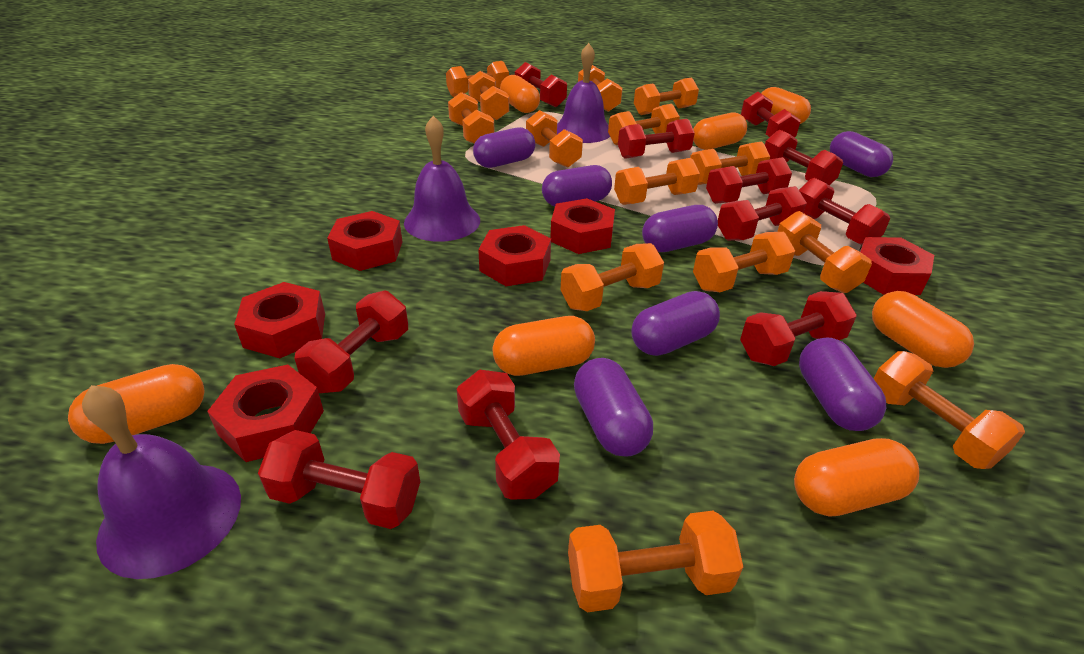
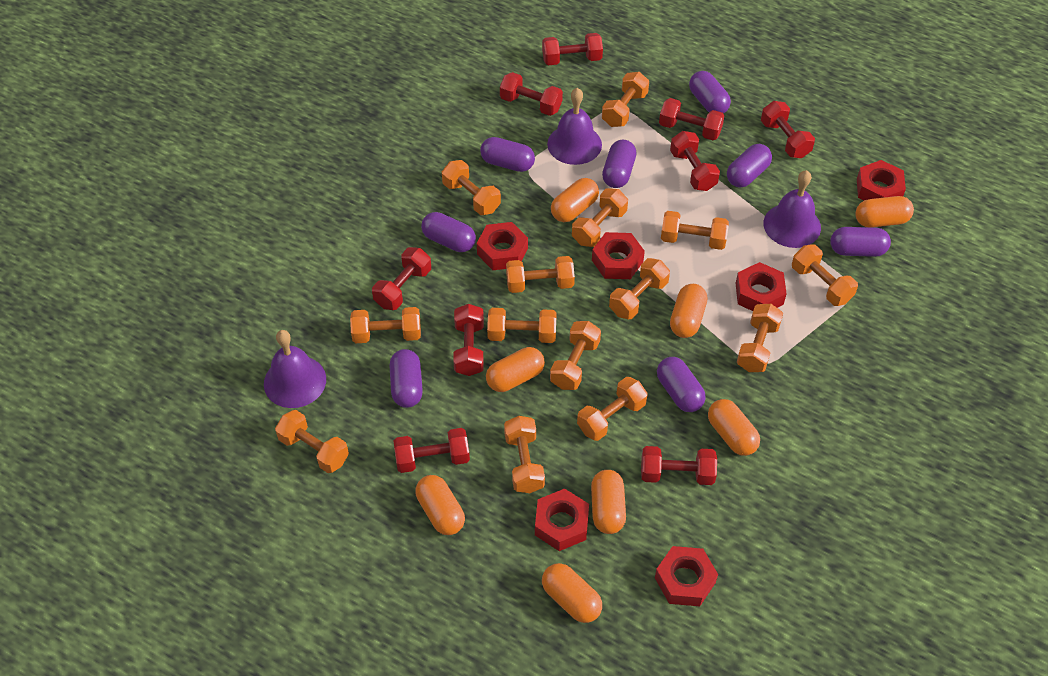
orange capsule: [68,364,205,444] [493,316,595,376] [500,75,540,113] [693,112,747,150] [761,87,811,124] [794,438,919,517] [872,291,974,368] = 7 -> [415,475,465,535] [486,347,545,392] [542,563,602,623] [551,178,599,222] [591,470,626,534] [670,284,707,338] [708,399,760,456] [855,196,914,227] = 8
purple capsule: [473,127,535,168] [542,165,612,207] [574,358,653,457] [631,291,720,356] [642,205,718,252] [799,338,886,431] [830,131,893,177] = 7 -> [389,349,423,408] [421,212,476,252] [480,137,535,172] [602,140,636,188] [657,357,706,412] [689,71,731,114] [727,144,772,187] [830,227,891,257] = 8
red dumbbell: [258,430,420,529] [294,290,408,393] [457,369,560,500] [515,62,567,107] [618,119,695,159] [706,157,792,204] [718,186,807,241] [740,291,857,366] [741,92,801,137] [765,130,843,185] [799,178,890,245] = 11 -> [372,247,431,310] [394,428,470,473] [453,304,484,376] [500,72,563,116] [542,33,603,65] [641,446,717,485] [659,98,725,140] [670,131,720,191] [761,101,815,158] = 9

